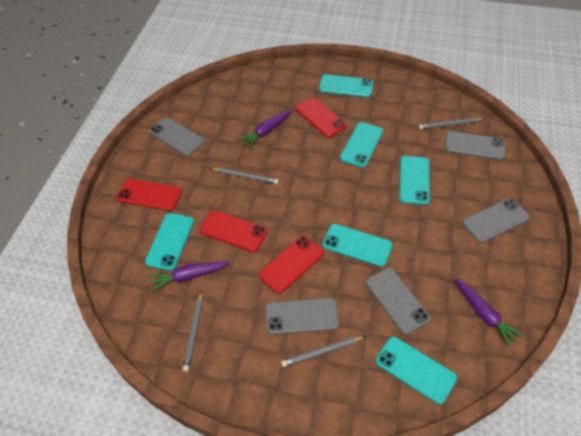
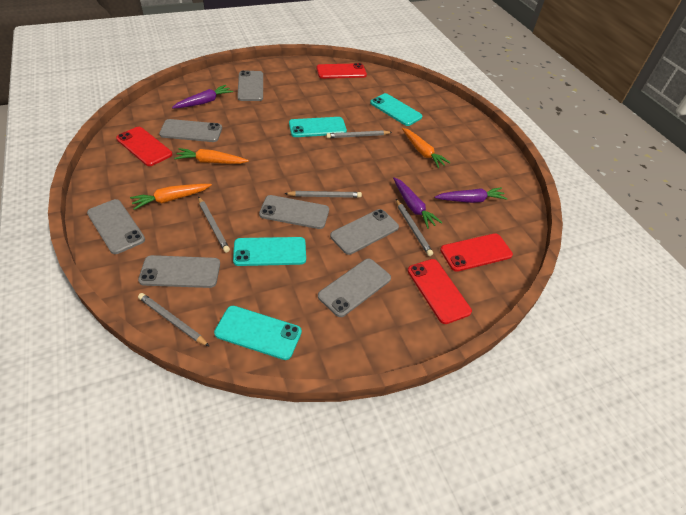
grey pencil: [182,291,203,372] [210,168,279,184] [281,336,366,367] [419,118,484,129] = 4 -> [138,293,210,347] [198,196,230,253] [284,191,362,198] [326,130,392,138] [396,199,433,256] = 5
grey phone: [149,117,205,156] [265,298,339,335] [365,268,431,335] [445,131,505,160] [462,198,530,243] = 5 -> [87,199,145,254] [138,255,220,288] [159,119,222,142] [237,70,263,101] [259,195,329,229] [318,259,391,317] [330,209,399,255] = 7
orange carrot: none = 0 -> [130,184,212,210] [174,148,249,164] [402,128,451,168] = 3
turquoise phone: [145,213,194,271] [319,74,374,97] [322,224,393,267] [340,122,383,168] [375,337,457,404] [399,156,430,205] = 6 -> [214,306,302,360] [233,237,306,266] [289,117,347,137] [370,93,422,126] = 4

